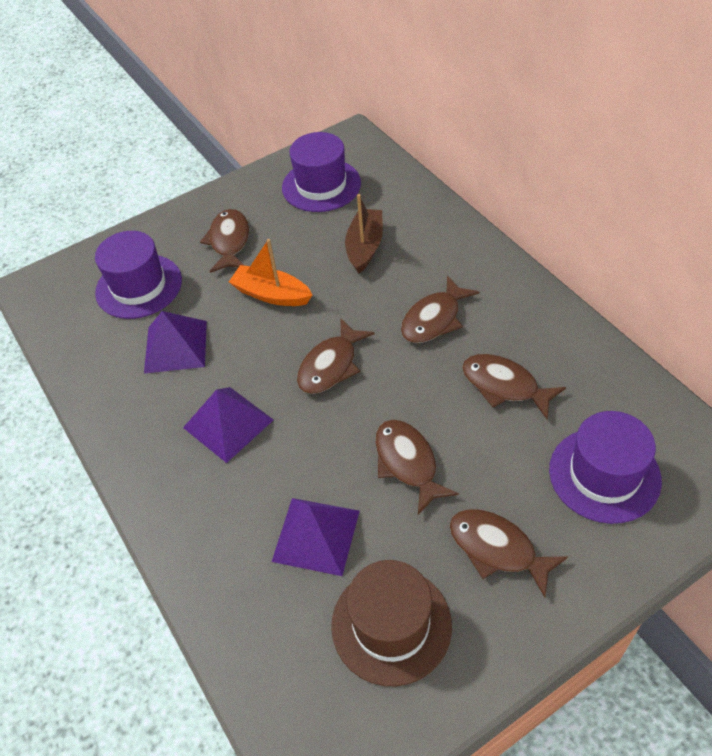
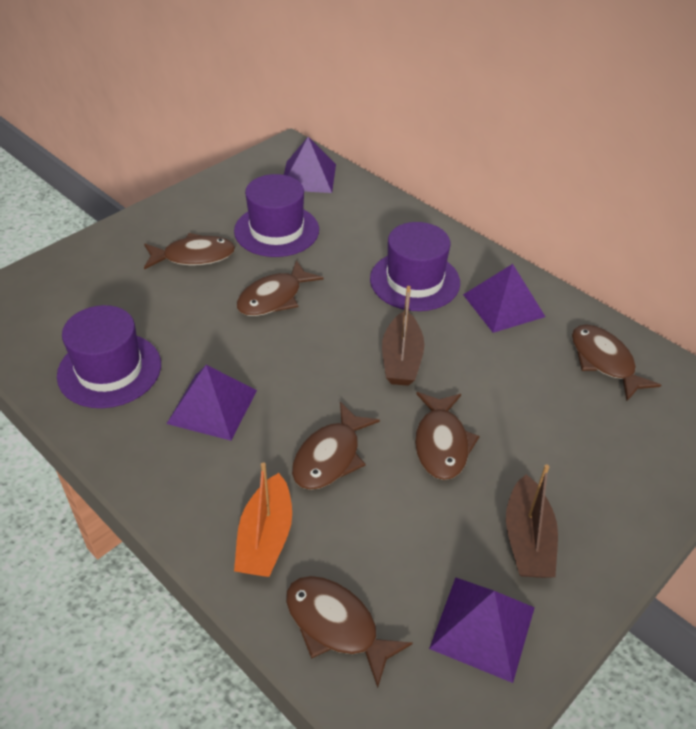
brown boat: [345,194,383,274] = 1 -> [382,286,424,386] [506,465,558,578] = 2
brown hat: [331,560,452,686] = 1 -> none = 0
purple pyramid: [144,311,207,374] [183,387,273,463] [272,498,360,576] = 3 -> [167,365,257,441] [284,137,336,193] [429,578,535,683] [463,264,545,333] = 4

